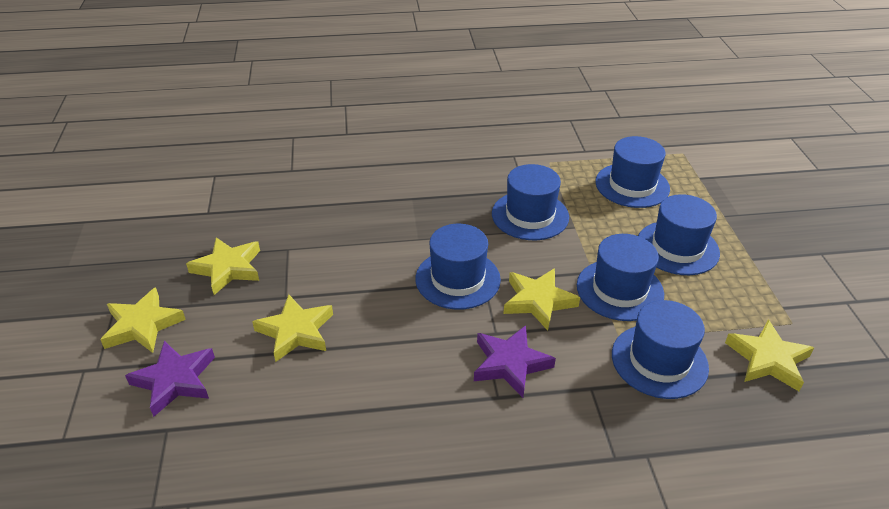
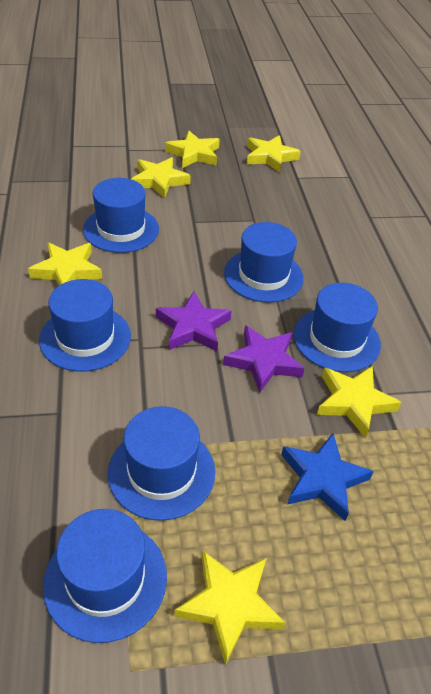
blue star: none = 0 -> [281,433,374,521] = 1
yellow star: [100,287,186,353] [186,237,260,295] [252,294,333,362] [503,268,580,331] [725,320,814,391] = 5 -> [28,242,102,286] [132,157,191,199] [165,131,220,168] [174,551,286,665] [247,135,301,173] [317,366,402,438] = 6

